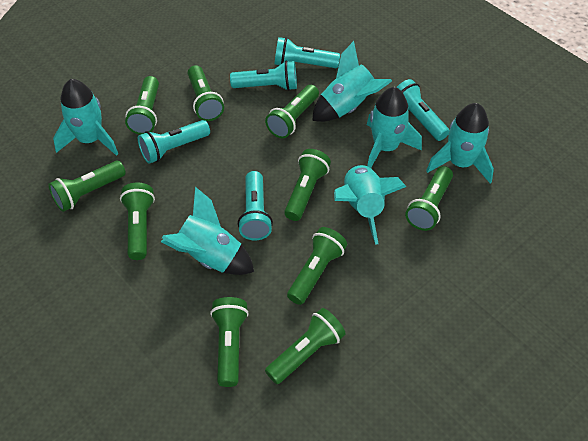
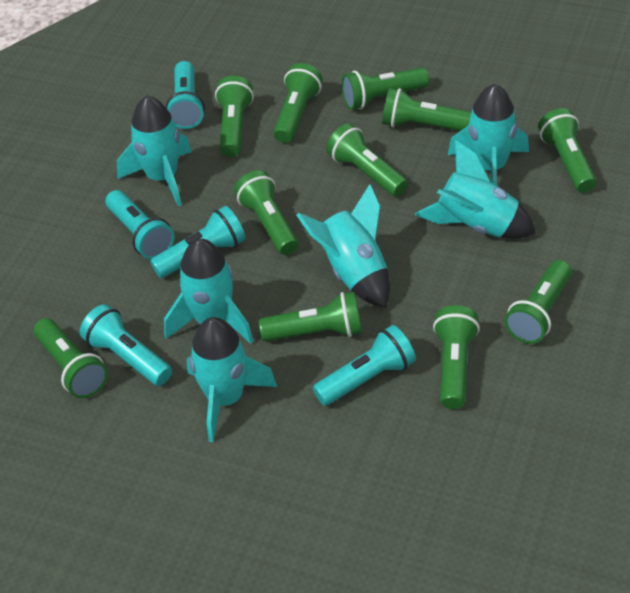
green flashlight: [48,161,126,212] [120,183,155,260] [125,76,159,135] [188,65,224,121] [210,297,249,387] [265,85,319,138] [265,308,346,384] [284,149,331,221] [287,227,347,305] [405,166,453,231] = 10 -> [34,318,108,398] [215,76,254,157] [234,170,299,255] [259,292,362,341] [273,63,322,143] [326,124,408,197] [341,68,429,110] [382,88,472,131] [433,305,480,409] [504,260,572,344] [538,108,596,193] = 11

